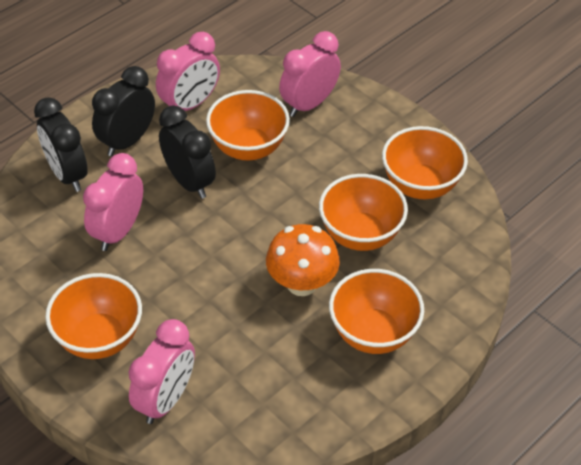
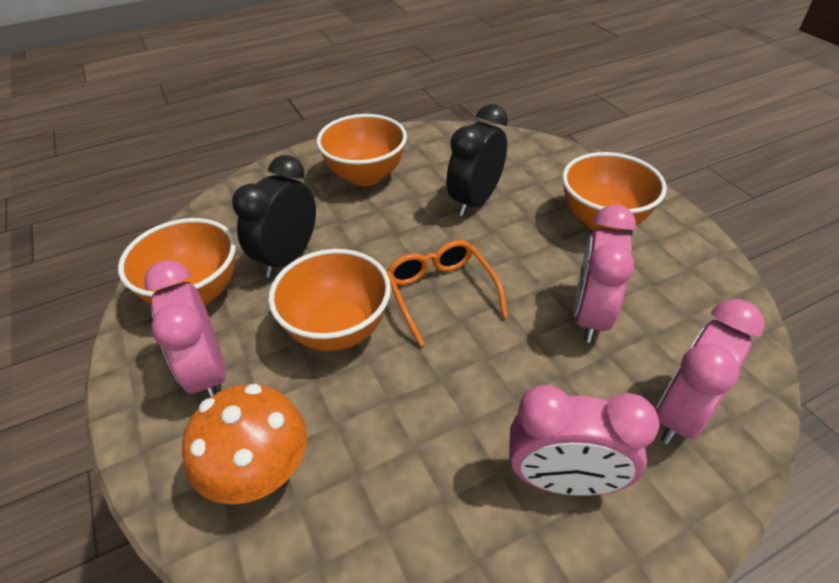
black clock: [34,97,88,192] [92,66,155,156] [159,106,216,199] = 3 -> [232,155,316,278] [446,104,508,217] = 2
orange bowl: [45,273,142,359] [206,90,290,161] [319,174,408,251] [329,269,424,354] [382,126,468,199] = 5 -> [118,218,236,305] [268,249,391,351] [317,114,407,186] [562,152,667,230] = 4
orange glasses: none = 0 -> [386,240,508,346] = 1

